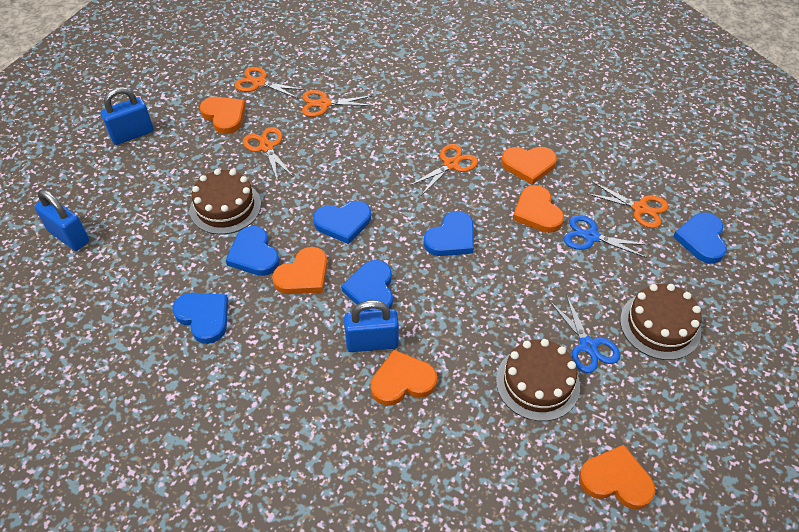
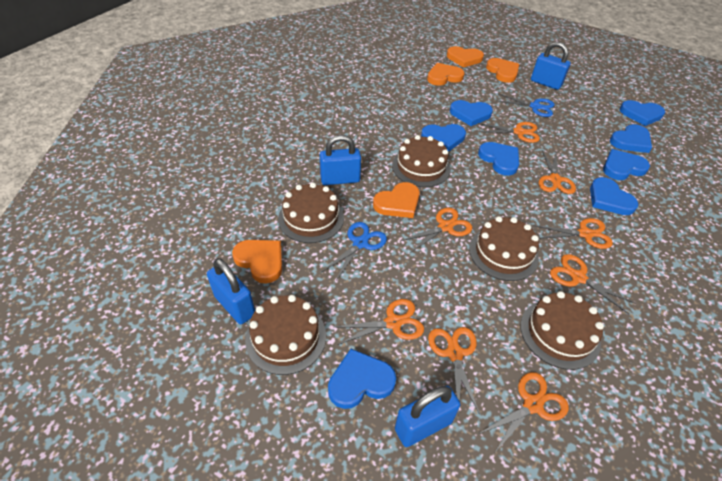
blue heart: [172,293,228,344] [226,226,280,276] [313,201,371,244] [341,260,393,311] [424,211,474,256] [673,212,727,264] = 6 -> [328,349,396,409] [421,124,466,152] [450,100,493,126] [478,142,519,176] [590,177,639,215] [603,149,650,180] [610,124,652,153] [620,100,665,126] = 8
blue padlock: [34,190,89,251] [100,87,154,145] [344,300,399,352] = 3 -> [207,258,255,324] [320,135,361,185] [395,386,460,447] [531,42,571,90] = 4
brown cake: [190,169,261,235] [496,339,580,421] [620,284,701,360] = 3 -> [245,295,326,375] [278,182,344,243] [392,135,451,187] [469,216,539,281] [520,291,604,370] = 5
orange heart: [200,97,246,134] [272,247,328,294] [371,350,437,406] [501,147,557,185] [513,185,564,233] [579,445,655,510] = 6 -> [232,240,282,283] [373,182,420,218] [427,63,465,86] [447,46,484,68] [486,58,519,83] = 5
orange scissors: [234,67,306,99] [243,127,293,182] [302,90,373,117] [409,144,478,195] [586,181,669,228] = 5 -> [334,299,424,345] [401,208,472,252] [428,327,480,415] [478,122,540,143] [479,372,569,452] [534,218,613,249] [539,150,576,194] [550,254,636,314] = 8

